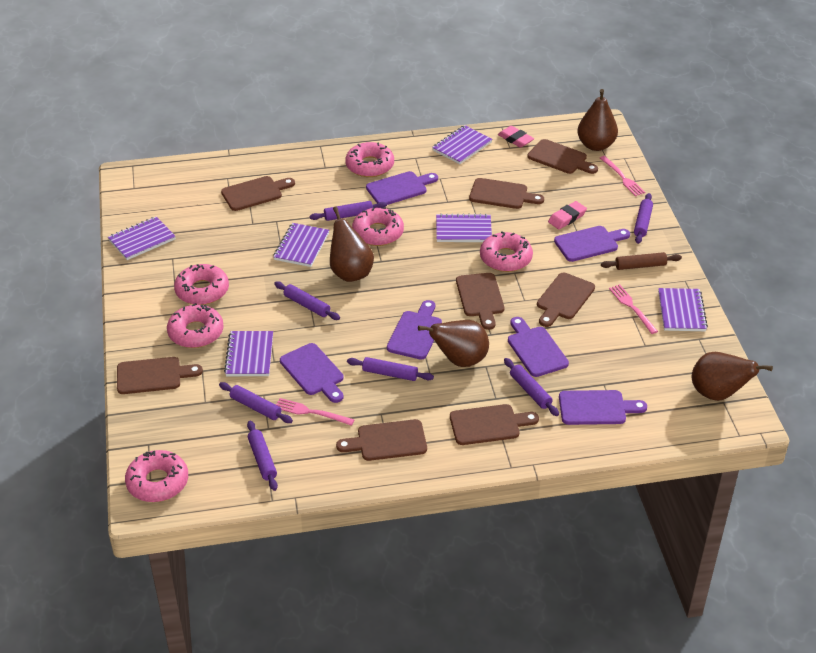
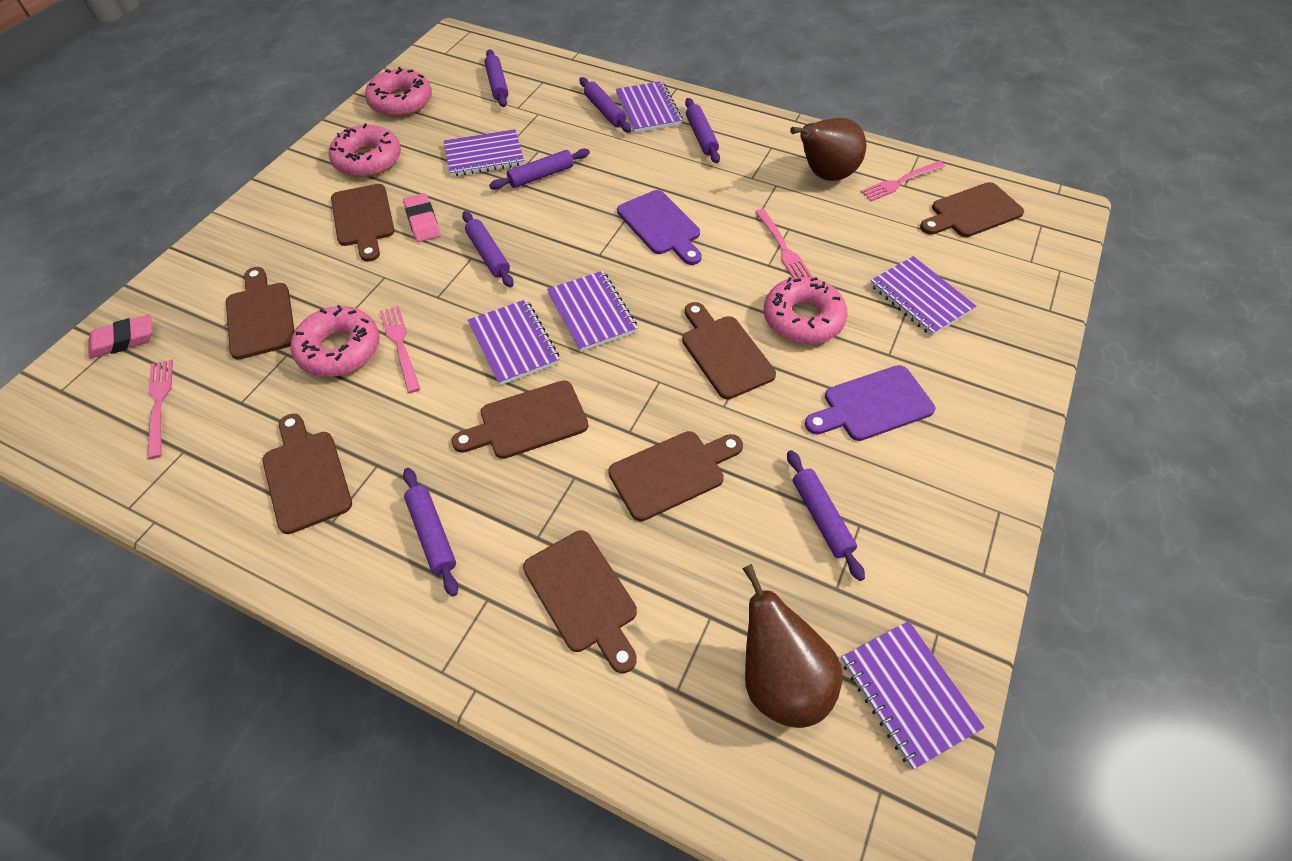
brown pear: [330,207,374,282] [418,320,489,367] [577,89,618,151] [692,352,773,401] = 4 -> [743,564,842,728] [790,118,867,181] = 2
brown rolling pin: [601,252,682,270] = 1 -> none = 0
pink donut: [125,450,188,502] [167,303,224,348] [174,264,229,305] [345,142,394,177] [352,207,404,246] [480,231,533,272] = 6 -> [291,305,380,377] [329,124,401,177] [365,67,432,117] [764,277,847,344] = 4
pink fork: [276,398,354,426] [600,156,645,196] [609,284,658,334] = 3 -> [147,359,173,459] [380,306,420,393] [755,209,813,278] [861,161,945,201] = 4
purple cutting board: [280,343,344,403] [366,171,438,205] [387,300,442,360] [508,317,569,377] [554,226,630,262] [559,390,647,425] = 6 -> [617,190,702,265] [805,365,935,441] = 2

